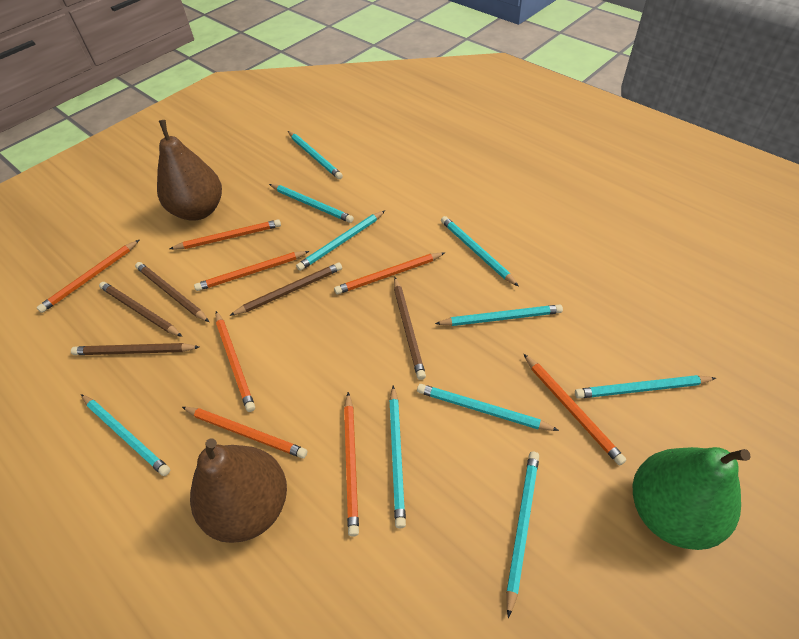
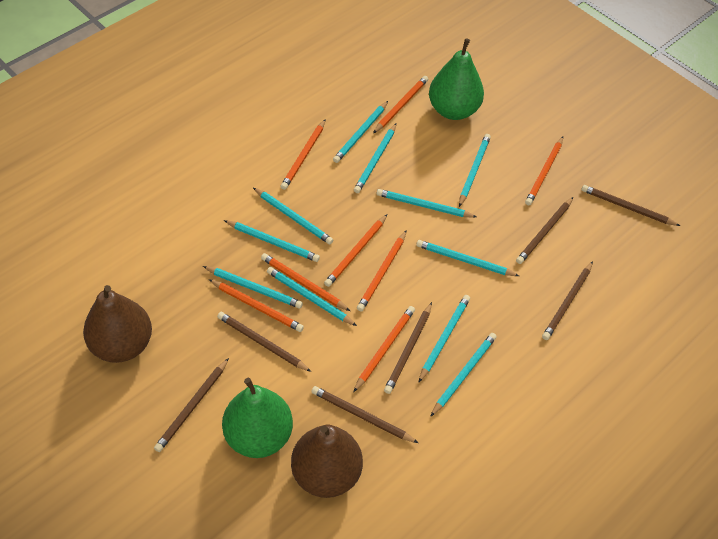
brown pencil: [71,343,199,355] [99,282,182,337] [135,262,209,322] [229,263,342,316] [394,277,426,380] = 5 -> [154,358,229,452] [217,312,311,372] [311,386,418,443] [384,302,432,394] [516,197,573,264] [542,261,593,340] [581,185,680,226] = 7
green pear: [633,447,750,550] = 1 -> [222,378,293,458] [429,38,484,120] = 2
turquoise pencil: [81,394,170,476] [269,184,354,223] [288,131,343,179] [296,210,385,271] [389,385,406,529] [417,384,559,431] [435,304,563,326] [441,216,519,287] [506,451,539,618] [575,375,716,399] = 10 -> [203,266,303,309] [224,220,320,262] [253,188,333,244] [267,267,357,326] [333,101,388,163] [354,124,396,193] [377,189,477,218] [416,240,519,276] [418,295,470,383] [430,333,497,417] [459,134,491,207] = 11

